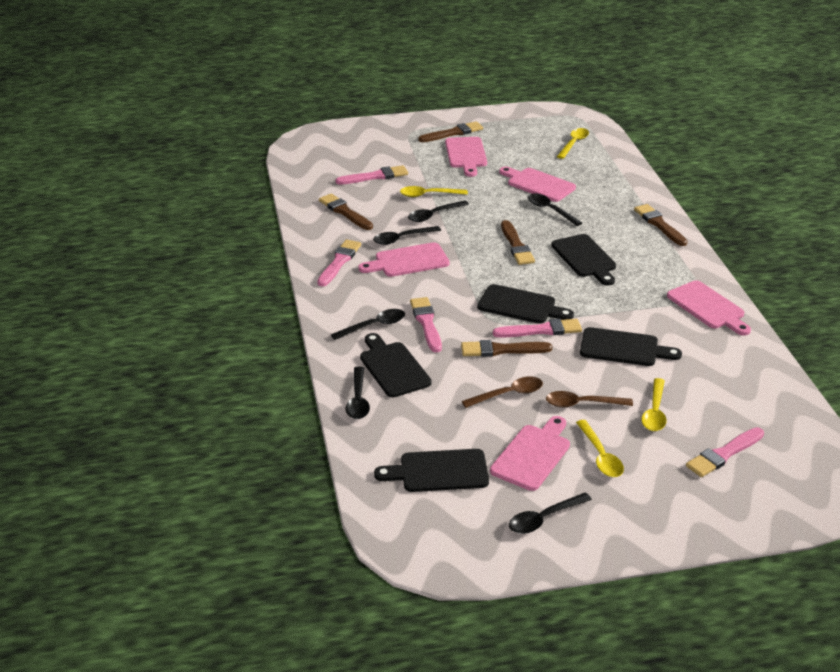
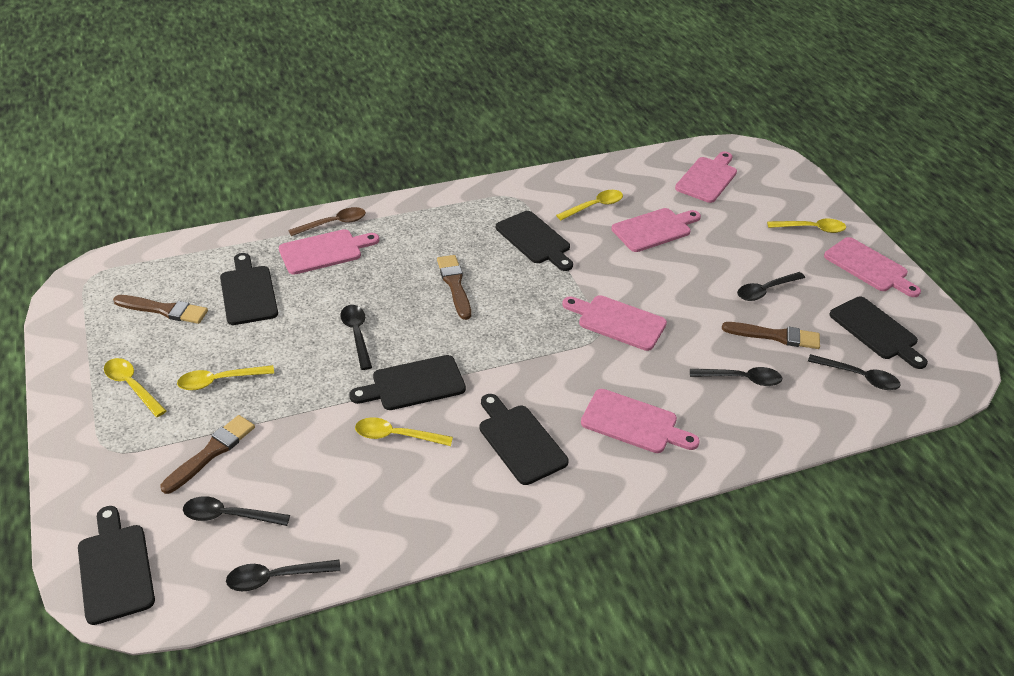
black cutting board: [360,333,432,397] [374,449,489,492] [477,284,574,324] [551,234,616,285] [580,327,682,366] = 5 -> [78,506,155,625] [220,253,278,325] [349,355,466,410] [480,394,568,485] [496,211,573,271] [829,297,928,369] = 6
brown brush: [319,194,373,230] [418,121,483,142] [461,340,552,357] [501,220,535,265] [634,204,688,246] = 5 -> [113,295,208,324] [161,415,255,494] [437,255,471,320] [722,322,820,349] = 4
brown spoon: [462,377,543,408] [546,391,633,407] = 2 -> [288,207,366,236] = 1
pink brush: [317,239,361,287] [335,165,408,185] [410,297,442,353] [493,319,582,338] [686,427,764,477] = 5 -> none = 0
pink cutting board: [358,242,450,277] [445,137,487,177] [490,416,570,491] [499,167,576,202] [667,280,751,335] = 5 -> [279,229,379,274] [562,295,667,351] [581,389,700,453] [611,208,701,252] [675,152,737,203] [824,237,921,297] = 6
yellow spoon: [400,186,468,197] [557,128,589,159] [576,420,624,477] [642,378,667,431] = 4 -> [104,358,166,417] [177,365,274,391] [355,417,453,446] [556,190,623,220] [767,219,846,233] = 5

